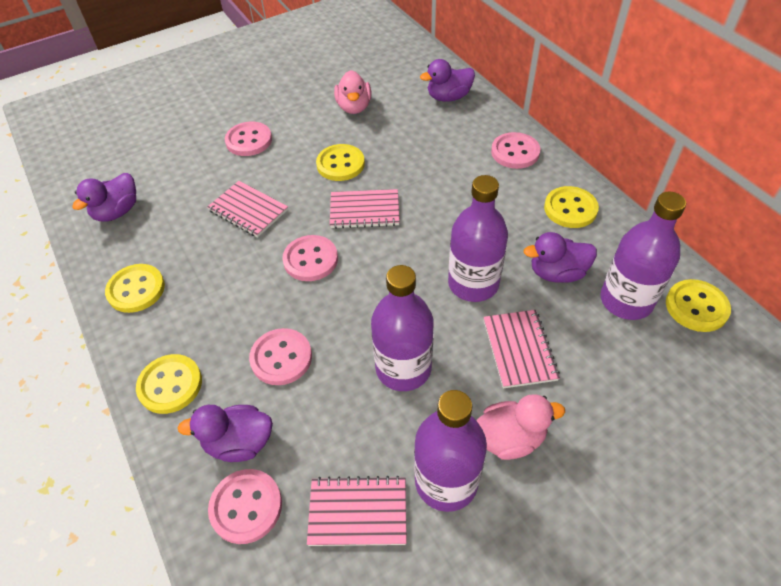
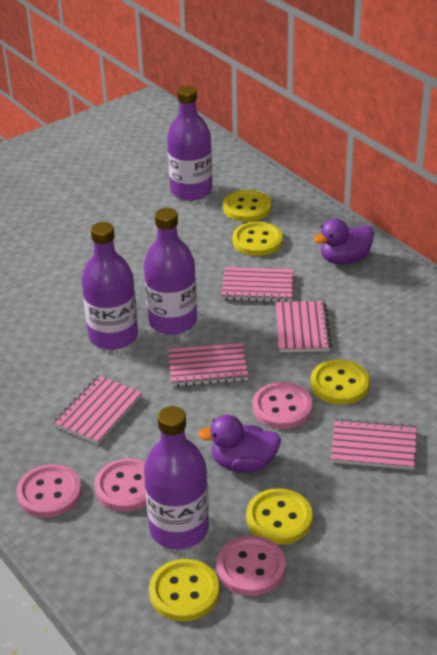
pink button: [208,469,282,544] [225,122,272,156] [249,328,312,385] [282,235,338,281] [491,132,540,169] = 5 -> [16,464,82,518] [94,458,147,512] [217,536,286,596] [253,382,313,429] = 4
pink duck: [334,70,371,114] [476,394,565,460] = 2 -> none = 0
pink notebook: [207,181,288,237] [307,476,407,546] [330,189,400,229] [483,310,560,389] = 4 -> [53,375,142,444] [168,343,249,387] [221,267,294,302] [276,301,332,352] [331,418,417,470] = 5
purple duck: [72,173,136,222] [178,405,273,462] [420,59,475,102] [523,232,597,283] = 4 -> [198,415,281,473] [313,218,374,265] = 2

